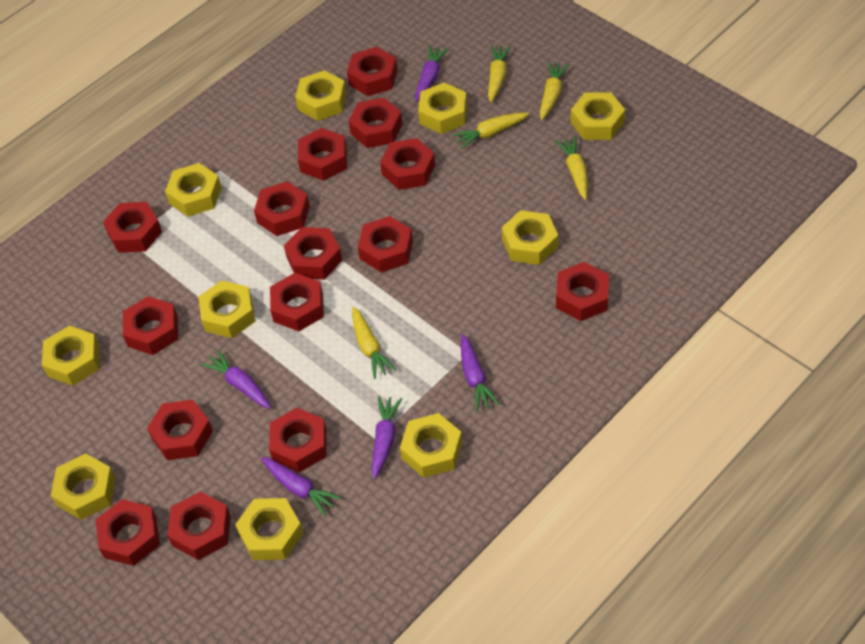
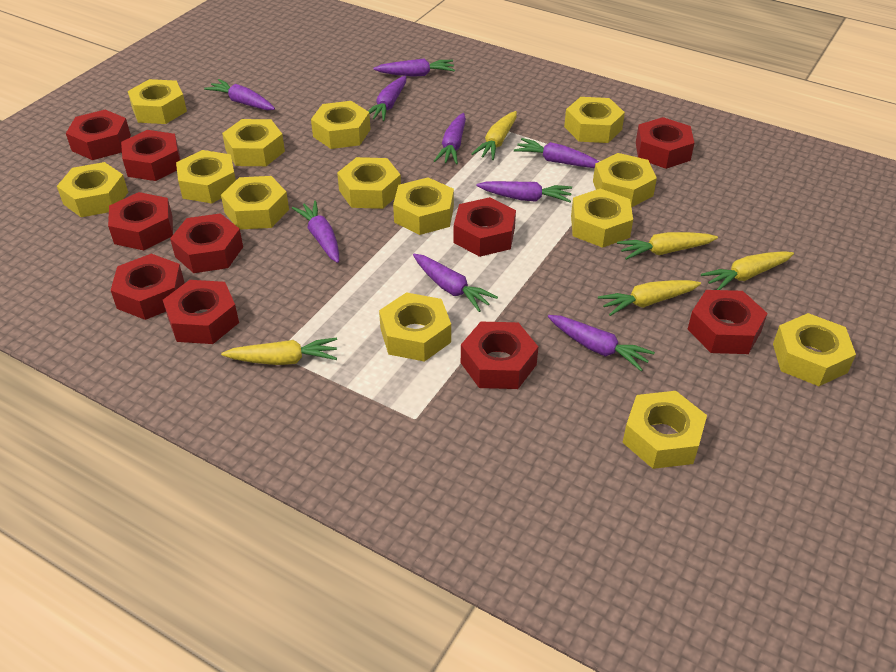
purple carrot: [201,349,271,409] [261,457,341,516] [372,396,402,479] [415,45,449,102] [461,334,499,411] = 5 -> [204,79,275,110] [292,200,339,263] [368,76,406,121] [373,59,455,77] [413,254,498,312] [434,113,466,164] [476,181,572,202] [514,138,599,168] [548,315,655,372] = 9
red nut: [96,499,160,566] [103,202,162,253] [123,296,178,355] [147,400,213,460] [167,491,231,560] [254,181,310,236] [269,408,327,473] [270,273,324,331] [284,227,342,280] [298,128,347,181] [347,47,398,96] [348,98,402,148] [358,216,413,273] [380,138,435,190] [556,262,609,321] = 15 -> [66,110,131,160] [108,192,173,251] [111,254,184,320] [121,130,180,181] [163,280,239,344] [170,213,243,273] [454,197,516,257] [461,322,538,389] [636,117,694,169] [687,290,768,354] = 10
yellow nut: [42,326,100,386] [51,454,116,520] [165,163,222,216] [198,281,255,338] [235,498,303,560] [295,70,346,121] [400,413,462,478] [418,83,467,134] [502,210,558,265] [571,93,625,140] = 10 -> [57,162,128,217] [128,79,187,124] [176,150,236,203] [221,176,289,230] [222,119,285,166] [311,101,371,149] [337,157,401,209] [379,292,451,362] [393,177,454,235] [564,97,625,143] [571,189,633,248] [593,153,657,208] [622,391,707,469] [773,313,856,386] = 14

